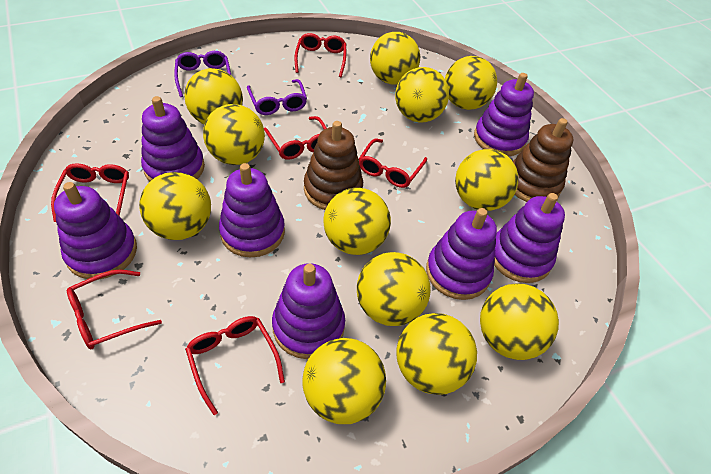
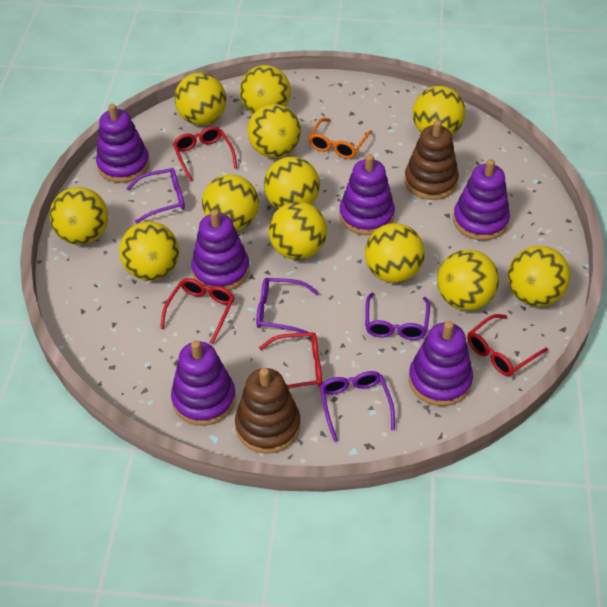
orange glasses: none = 0 -> [308,118,372,159] = 1
purple glasses: [174,51,231,97] [247,79,307,115] = 2 -> [126,168,185,223] [256,278,319,333] [320,371,395,442] [365,293,430,340] = 4
purple stacking toy: [54,182,137,280] [141,96,205,181] [219,163,285,257] [272,263,345,359] [426,208,497,300] [474,73,534,156] [494,193,565,283] = 7 -> [96,104,150,183] [171,340,236,426] [191,209,250,290] [340,154,395,235] [409,321,473,406] [453,159,510,241] = 6
red glasses: [51,163,129,222] [67,270,162,349] [185,316,285,415] [264,116,327,160] [294,33,346,77] [359,139,427,188] = 6 -> [160,278,235,345] [173,126,238,182] [259,332,322,389] [467,314,548,376] = 4

